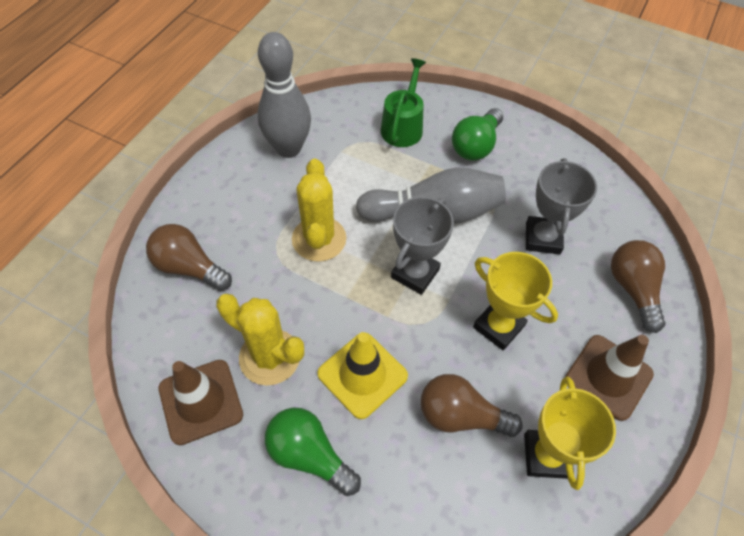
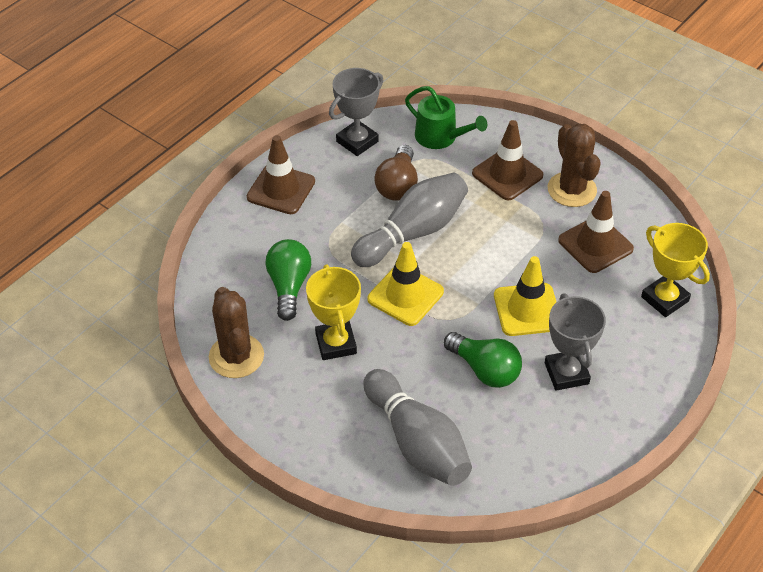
brown cactus: none = 0 -> [209,287,264,378] [548,124,601,207] = 2
brown light bulb: [146,224,232,291] [421,374,523,437] [611,240,666,333] = 3 -> [374,145,418,201] = 1
brown traffic cone: [159,360,243,445] [565,335,654,421] = 2 -> [246,135,315,214] [472,120,543,200] [558,191,634,273] = 3
yellow cactus: [216,294,304,386] [292,159,347,262] = 2 -> none = 0
yellow traffic cone: [317,332,408,419] = 1 -> [367,242,444,326] [494,256,556,336] = 2

